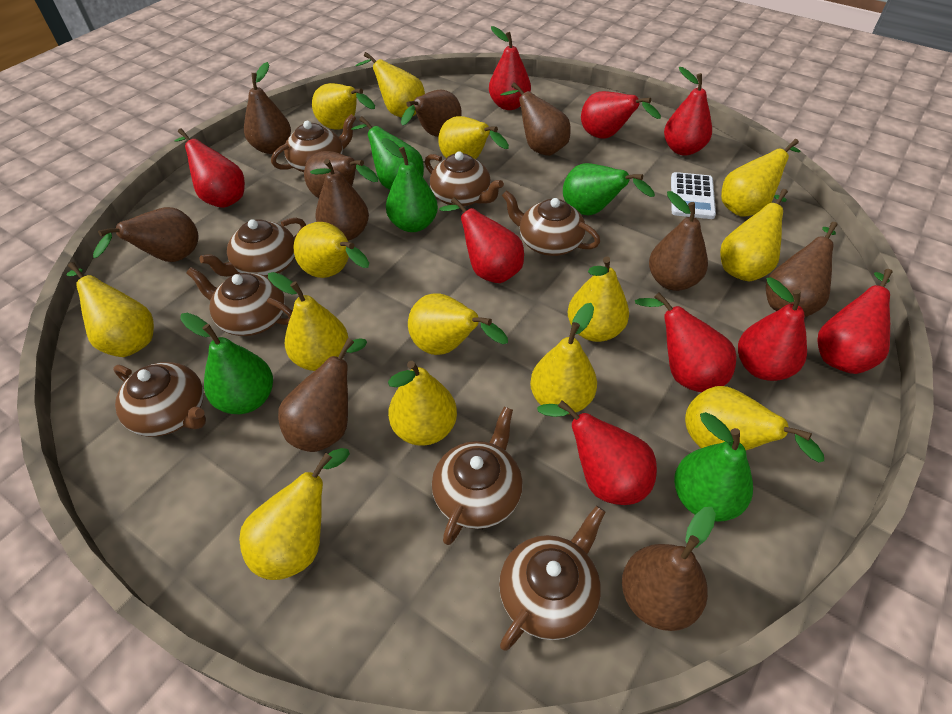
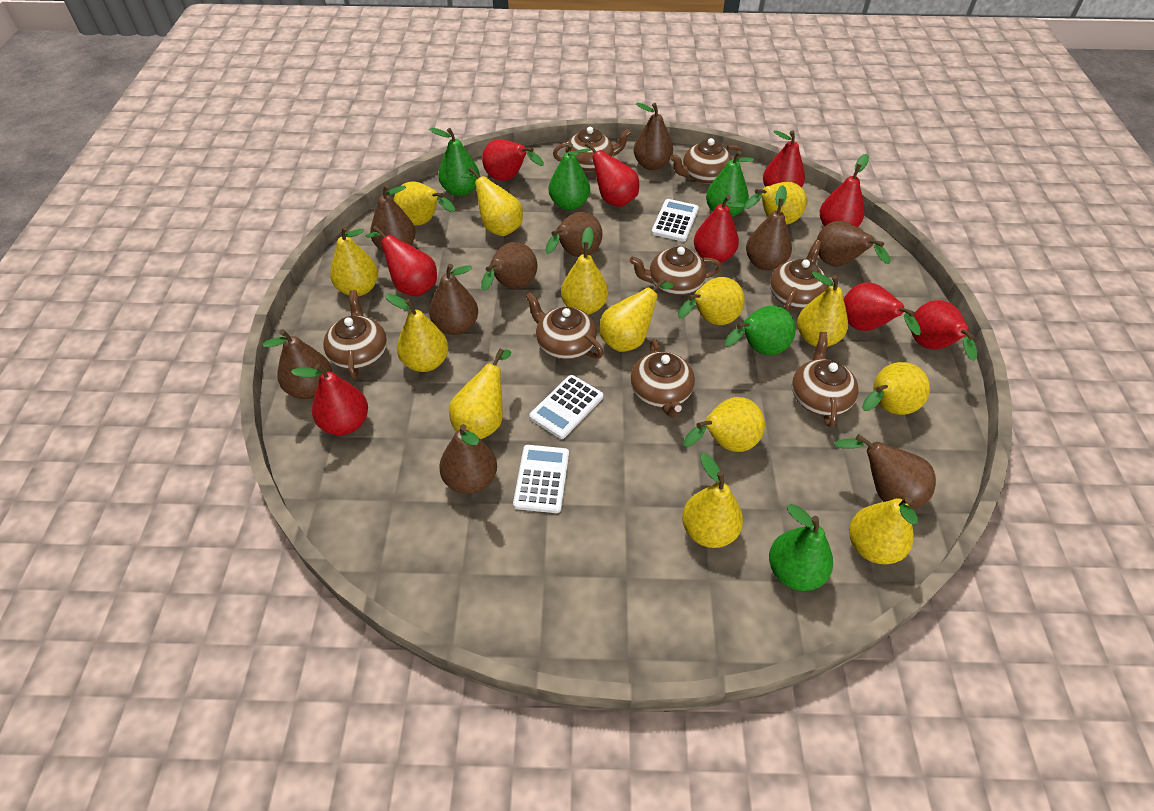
white calculator: [671,172,716,219] = 1 -> [513,445,569,513] [529,375,603,439] [652,199,699,242] = 3

